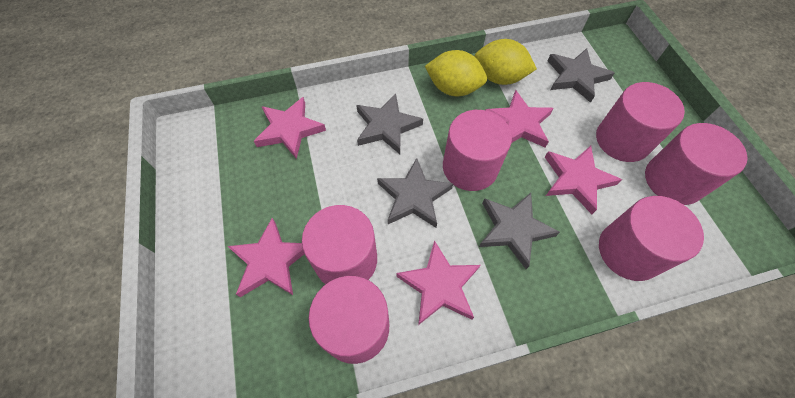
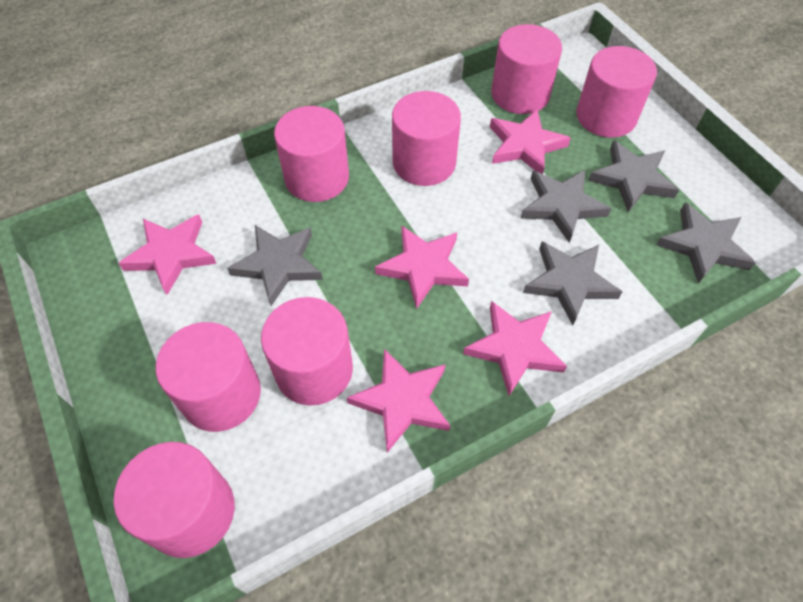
grey star: [356,93,423,154] [377,158,453,228] [479,193,560,269] [548,48,615,103] = 4 -> [227,225,323,306] [521,170,611,243] [523,241,622,325] [588,140,679,212] [656,203,756,284] = 5
pink cylinder: [302,205,377,284] [309,276,389,364] [443,110,512,191] [596,82,685,162] [599,196,704,281] [645,123,748,205] = 6 -> [114,442,235,558] [156,322,261,432] [261,297,353,406] [274,106,349,202] [392,91,461,186] [491,24,562,114] [576,46,657,137] = 7
yellow lemon: [425,50,487,96] [474,39,537,85] = 2 -> none = 0

